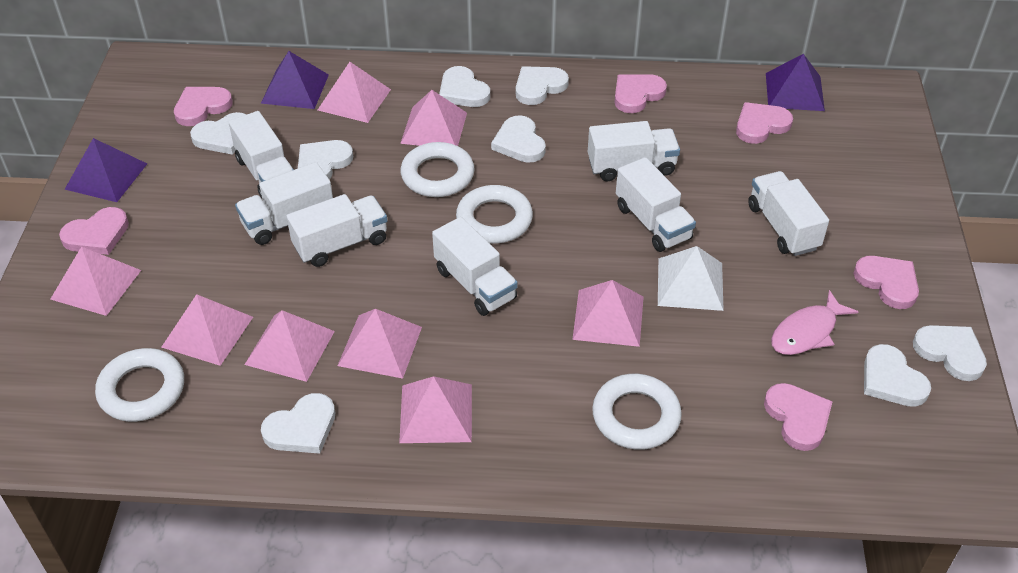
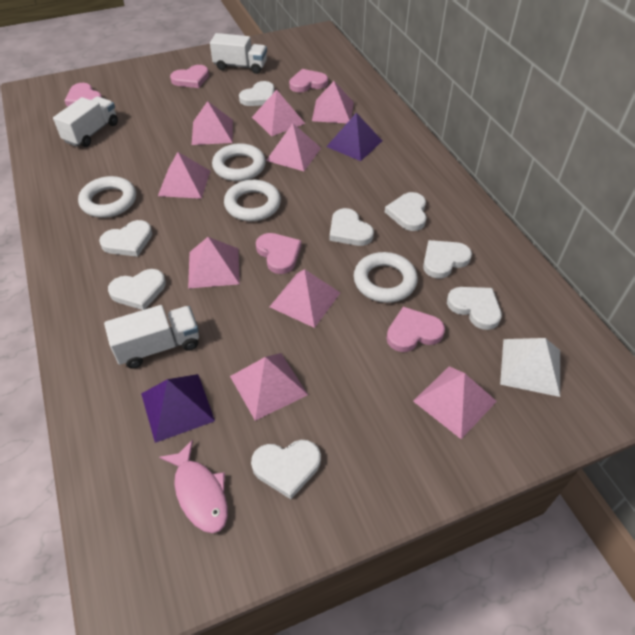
pink heart: [59,207,129,255] [174,87,233,126] [614,74,667,113] [736,102,793,144] [764,383,833,451] [853,256,919,309] = 6 -> [65,83,102,106] [170,65,209,88] [256,233,302,274] [289,69,328,92] [386,307,445,352] = 5
pink pyramid: [50,247,141,316] [161,294,253,366] [244,310,335,382] [318,62,391,123] [338,309,422,379] [399,376,472,443] [400,90,467,146] [572,280,644,347] = 8 -> [158,152,210,199] [188,237,240,288] [192,101,233,145] [230,353,308,421] [252,90,305,136] [266,123,321,171] [270,269,340,328] [312,81,354,123] [413,366,497,439] = 9
purple pyramid: [65,138,147,202] [261,51,329,109] [766,54,825,111] = 3 -> [141,374,215,443] [326,113,382,161] = 2
white truck: [228,111,294,198] [235,162,333,245] [286,194,387,267] [432,217,518,316] [588,121,680,181] [616,157,696,252] [748,171,829,256] = 7 -> [53,96,118,147] [104,305,199,369] [210,33,267,74] = 3

